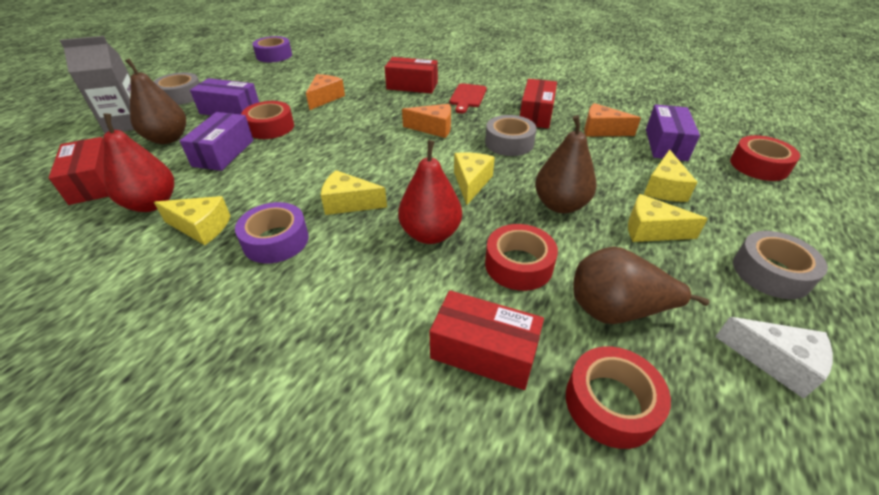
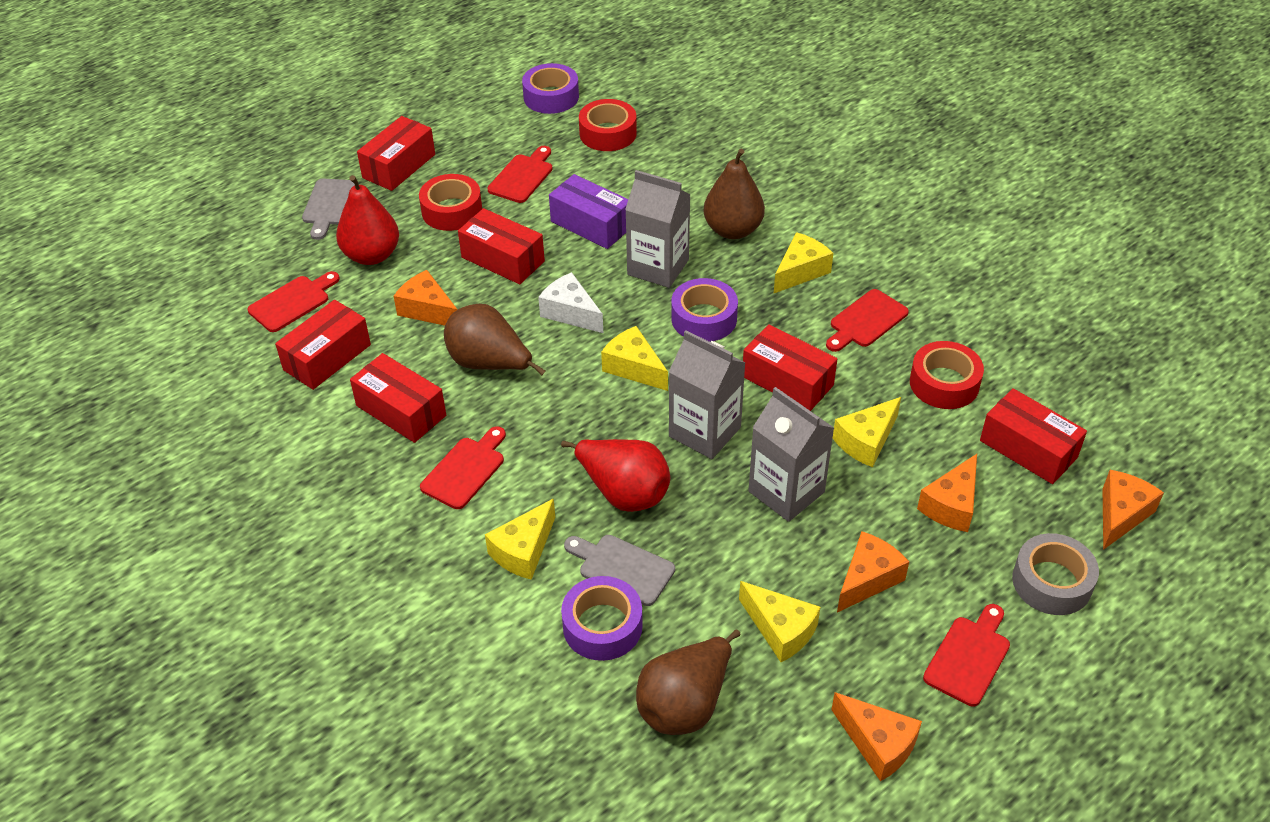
grey carton: [60,36,134,133] = 1 -> [625,170,691,288] [669,330,746,459] [748,387,834,522] = 3
grey cutting board: none = 0 -> [302,179,355,240] [564,535,675,606] = 2
grey tape: [153,72,200,105] [485,115,537,156] [733,231,828,299] = 3 -> [1012,533,1099,615] = 1
orange cheese: [306,74,345,110] [402,104,451,138] [584,103,641,137] = 3 -> [394,270,458,326] [831,692,922,782] [837,531,909,613] [917,454,977,532] [1103,470,1164,550] = 5
purple box: [180,112,253,171] [190,78,259,115] [646,105,700,161] = 3 -> [549,174,628,249] = 1
purple tape: [235,202,309,263] [252,36,292,62] = 2 -> [522,63,579,114] [561,576,643,661] [671,278,738,342] = 3
red box: [49,137,109,205] [385,57,438,93] [430,290,544,390] [520,79,557,128] = 4 -> [275,300,371,390] [350,353,446,443] [357,116,435,191] [458,208,545,284] [743,324,837,411] [980,388,1087,484] = 6
red cutting board: [450,83,487,113] = 1 -> [248,271,340,332] [420,426,506,509] [487,146,552,203] [826,289,909,352] [923,604,1010,706] = 5
red tape: [241,101,294,139] [485,224,558,291] [566,346,671,449] [730,135,800,181] = 4 -> [419,174,482,231] [579,99,637,151] [910,341,984,409] = 3

